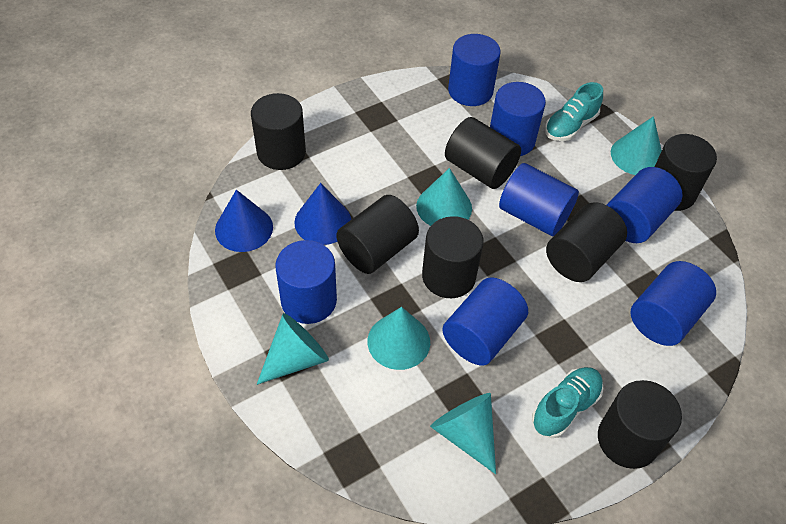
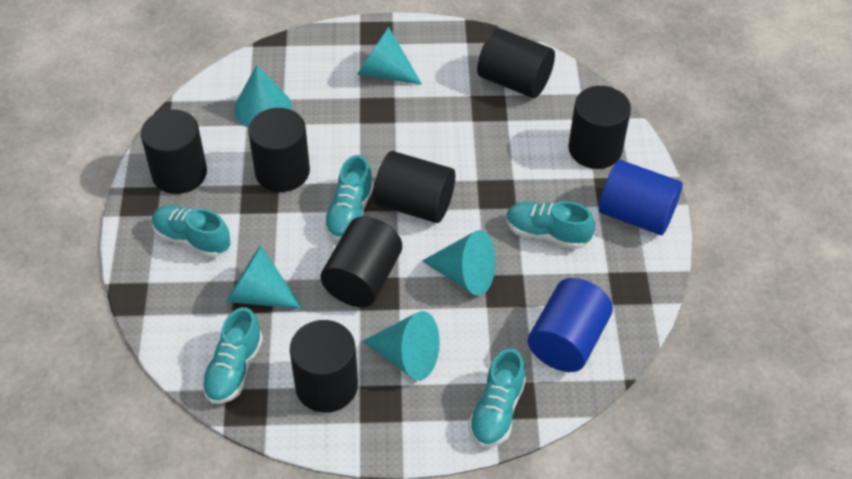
blue cone: [215,190,273,252] [294,183,351,245] = 2 -> none = 0
blue cylinder: [275,240,337,324] [442,277,528,365] [448,34,501,106] [490,82,546,156] [499,163,579,236] [607,167,683,243] [630,261,716,346] = 7 -> [528,278,613,372] [599,160,683,235] = 2
turquoise shoe: [532,367,603,438] [545,82,603,141] = 2 -> [152,205,230,258] [201,307,263,404] [323,155,374,241] [468,348,526,448] [506,201,595,249] = 5

